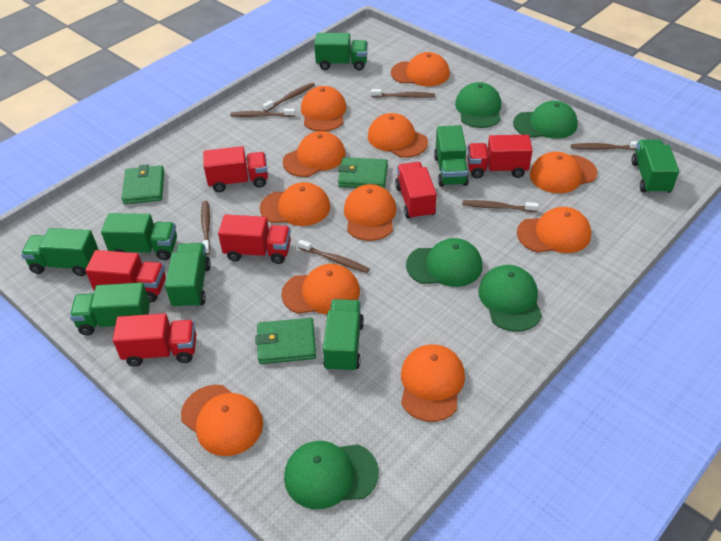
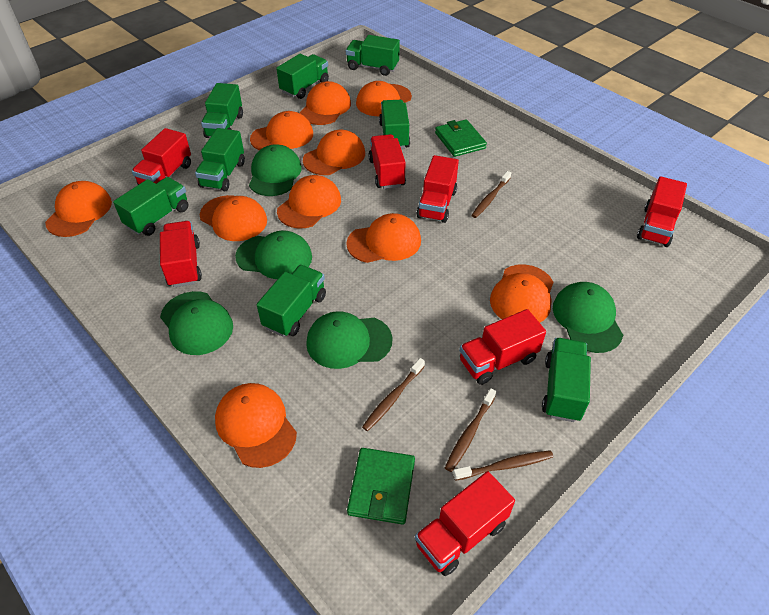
brown toothbrush: [201,201,210,255] [230,108,295,117] [263,83,315,112] [298,240,370,273] [371,89,435,98] [462,200,539,212] [571,141,637,150] = 7 -> [362,358,425,431] [445,388,496,472] [453,450,553,481] [471,171,511,218] = 4
green wallet: [122,164,164,204] [255,318,316,364] [338,157,388,189] = 3 -> [347,448,415,525] [435,119,487,157] = 2
orange cap: [181,385,263,456] [260,182,330,226] [281,264,360,314] [283,131,346,177] [301,86,347,131] [344,184,396,241] [368,113,428,158] [391,52,450,86] [401,344,465,422] [517,207,591,253] [530,152,597,193] = 11 -> [45,181,112,237] [200,195,267,241] [215,383,297,468] [250,111,313,150] [277,175,341,229] [300,81,351,125] [303,130,365,175] [346,213,421,263] [356,81,412,116] [490,264,553,323] = 10
red truck: [85,250,166,302] [113,313,196,367] [203,146,268,192] [218,214,291,264] [395,162,436,220] [467,135,533,178] = 6 -> [132,128,191,185] [160,221,202,287] [368,134,406,189] [415,471,515,576] [416,155,459,223] [459,309,546,385] [637,176,687,247] = 7

